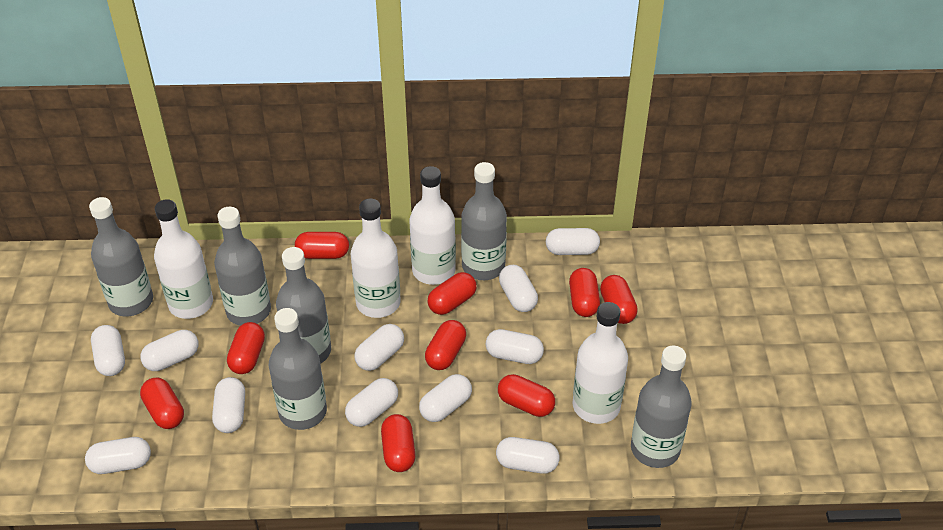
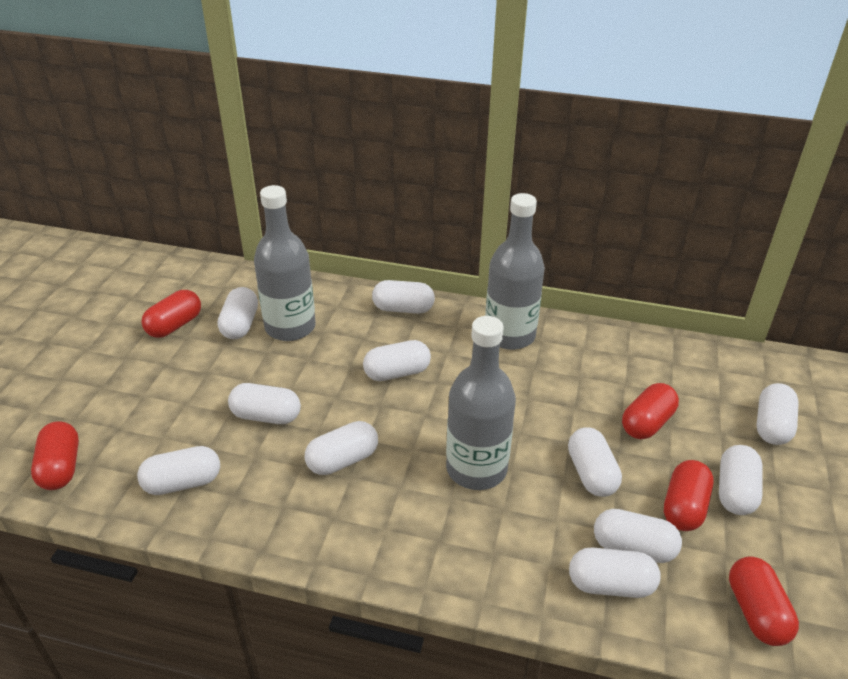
grey bottle: [89,197,153,316] [214,207,271,326] [268,308,327,430] [276,247,331,364] [461,162,507,280] [631,346,692,468] = 6 -> [254,185,316,341] [446,316,516,490] [485,193,545,350] = 3
red capsule: [140,377,184,429] [227,322,265,374] [295,232,349,259] [381,414,416,472] [425,320,466,370] [428,272,477,315] [498,374,555,417] [569,268,600,317] [600,275,638,324] = 9 -> [31,421,79,490] [141,290,201,338] [622,383,679,439] [664,460,714,531] [729,556,799,646] = 5
white bottle: [154,199,213,319] [351,199,401,318] [409,166,456,285] [572,302,628,424] = 4 -> none = 0

